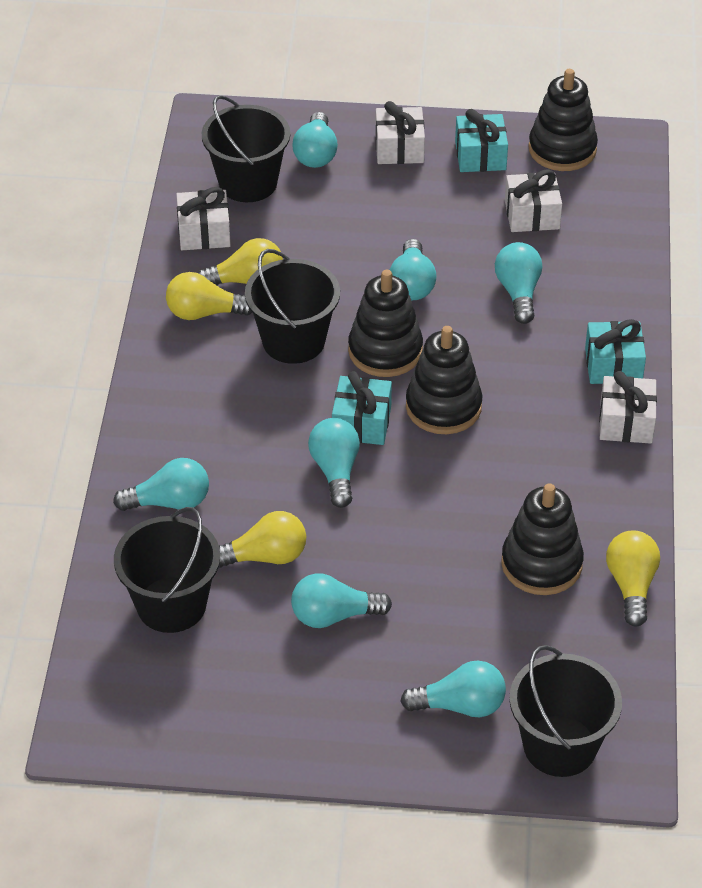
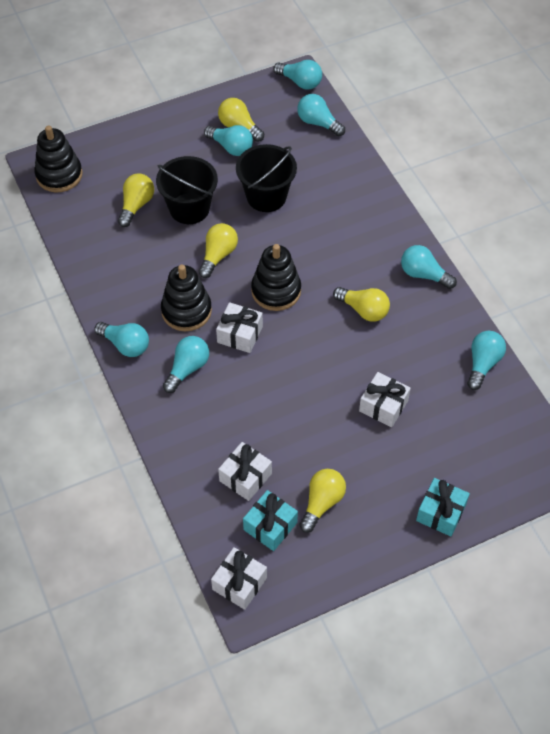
black bucket: [114,507,220,633] [202,95,290,202] [245,249,340,364] [509,645,622,777] = 4 -> [156,156,218,224] [236,144,297,212] = 2
black stacking toy: [348,270,423,377] [406,326,482,434] [501,483,584,595] [529,69,598,171] = 4 -> [34,126,83,192] [161,265,212,331] [251,244,301,311] = 3
turquoise gift: [332,371,392,445] [455,109,508,172] [585,319,646,384] = 3 -> [243,490,298,551] [416,478,470,536] = 2
yellow light bulb: [166,272,252,320] [198,238,283,285] [219,511,306,568] [606,530,660,627] = 4 -> [118,173,154,227] [198,223,238,278] [218,98,264,142] [299,469,346,533] [333,287,390,322] = 5

